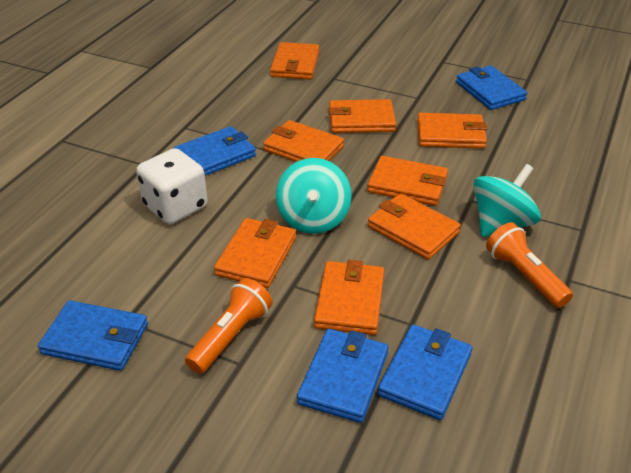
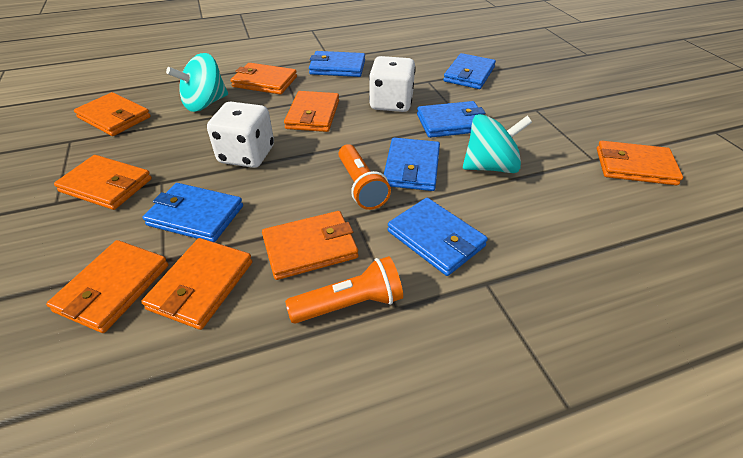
blue wallet: [38,300,148,371] [174,126,256,176] [297,329,389,423] [377,324,472,420] [456,66,527,110] = 5 -> [143,183,243,242] [309,51,365,77] [384,137,440,191] [387,198,488,276] [417,101,486,138] [443,53,496,89] = 6
white dice: [136,148,208,224] = 1 -> [207,102,274,168] [369,56,416,112] = 2

